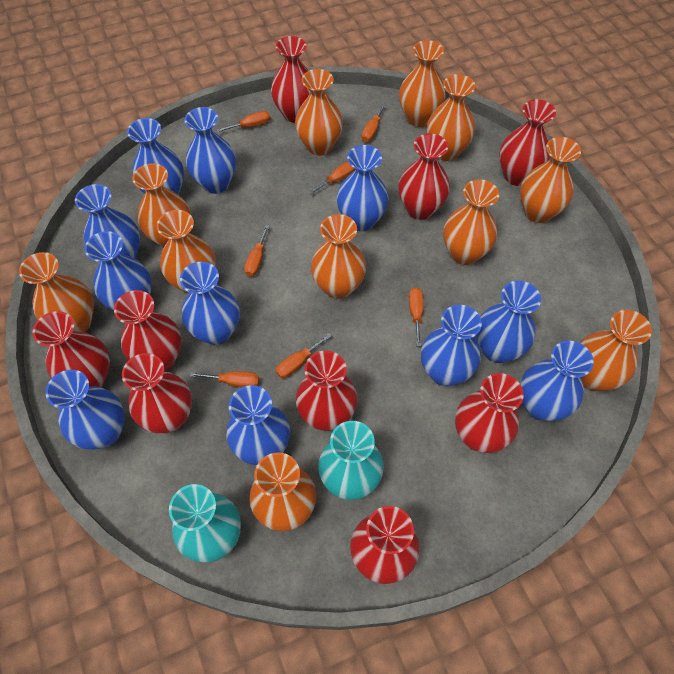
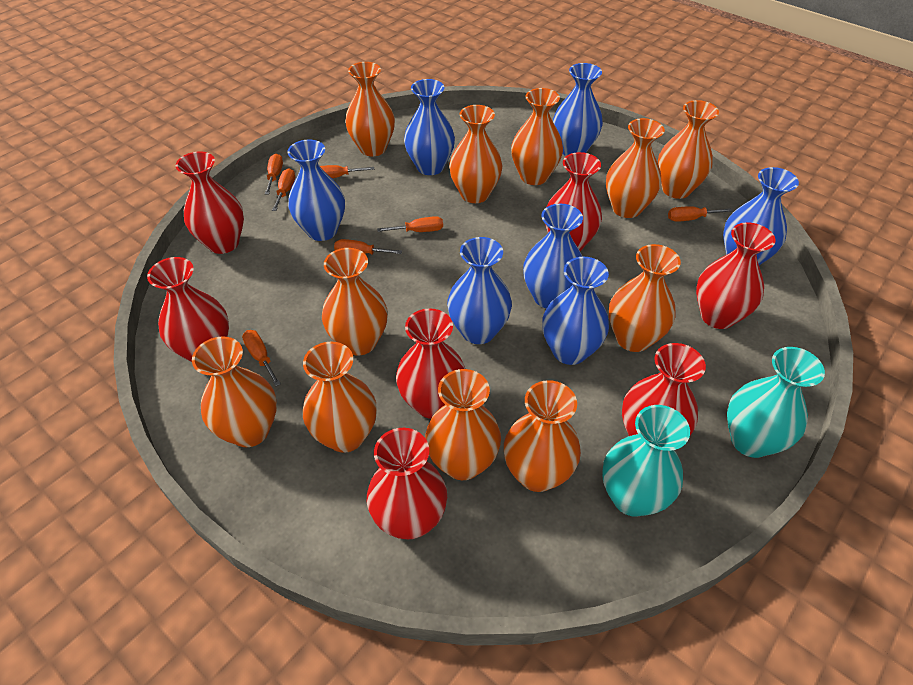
blue vase: [45,370,125,449] [75,184,140,259] [85,231,152,311] [127,118,184,195] [180,262,240,345] [184,107,236,194] [226,385,290,465] [337,145,388,231] [421,305,482,386] [476,281,541,363] [520,341,594,421] = 11 -> [287,140,345,241] [404,79,455,175] [447,237,512,344] [523,204,583,309] [542,257,609,365] [553,63,603,156] [723,167,799,265] = 7
red vase: [33,311,110,387] [114,290,182,371] [122,353,192,433] [271,36,310,123] [296,351,358,431] [350,506,420,584] [398,133,450,220] [455,373,524,453] [499,99,556,186] = 9 -> [147,257,229,362] [176,151,244,254] [367,428,447,539] [396,308,465,419] [545,152,602,251] [622,343,706,436] [696,222,776,329] = 7

